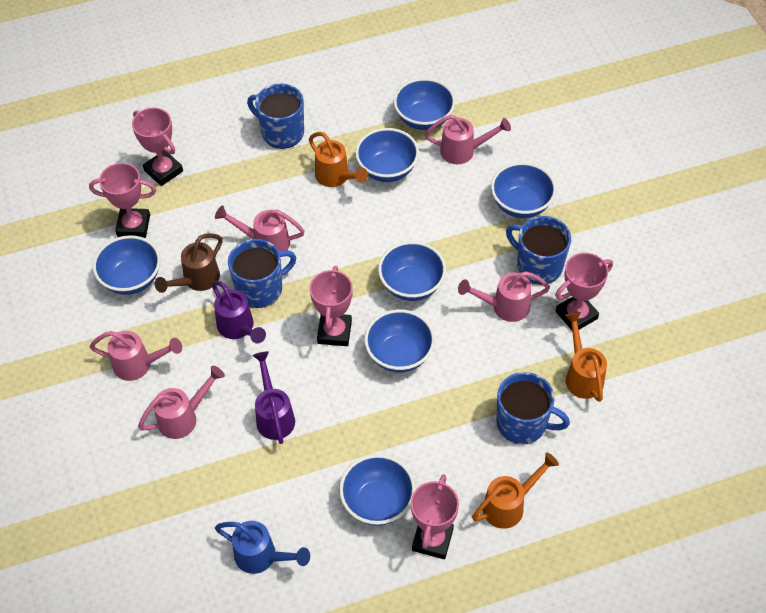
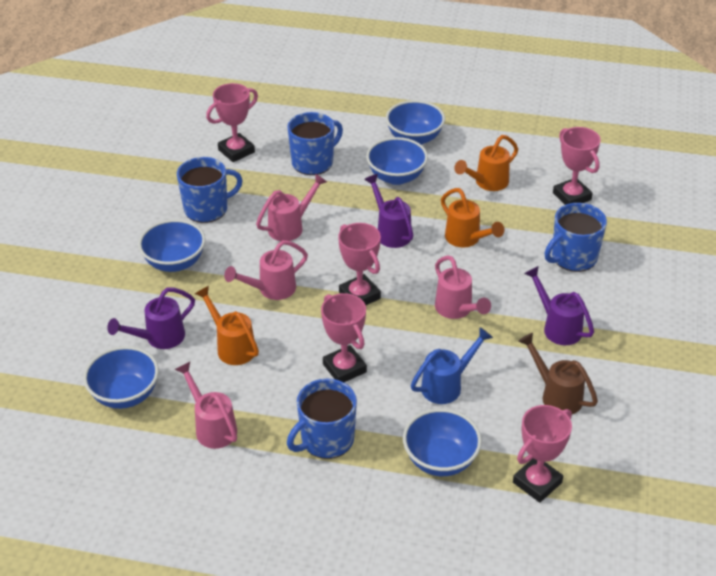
blue bowl: [93,235,161,295] [339,454,416,526] [355,128,419,182] [364,309,435,373] [378,241,446,301] [394,78,455,130] [491,162,556,218] = 7 -> [83,346,159,409] [138,219,205,272] [366,137,428,185] [386,100,445,145] [403,409,482,476] = 5
pink watering can: [90,331,182,381] [138,366,225,439] [215,205,305,251] [425,115,511,164] [458,271,550,322] = 5 -> [175,362,237,449] [224,240,308,300] [256,173,327,241] [435,255,491,319] = 4
purple watering can: [212,281,266,344] [253,351,295,444] = 2 -> [107,287,195,349] [364,174,413,248] [524,266,594,345] = 3

